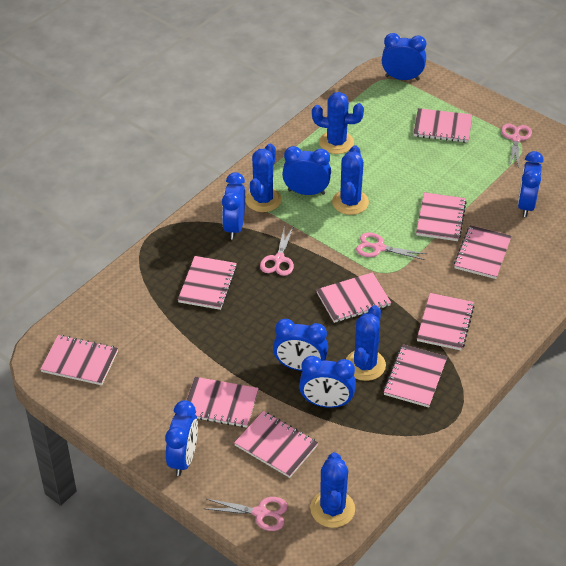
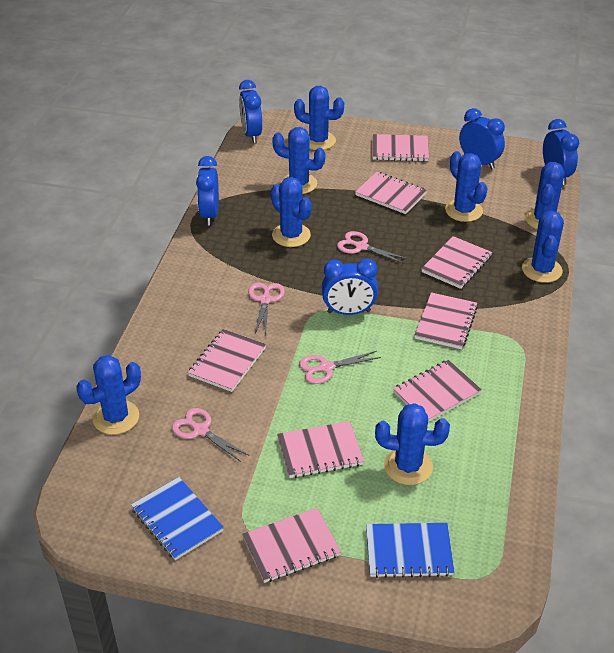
blue cactus: [245,144,282,212] [310,452,355,528] [312,92,364,154] [332,145,369,215] [346,305,386,381] = 5 -> [76,355,141,435] [271,177,312,247] [272,127,325,194] [294,86,344,150] [375,403,450,485] [445,151,488,222] [522,211,564,283] [525,162,564,229] = 8
blue clock: [165,400,198,476] [222,172,245,240] [273,319,328,371] [282,146,331,195] [299,356,356,408] [382,33,426,80] [518,151,544,217] = 7 -> [196,156,219,225] [239,80,262,143] [322,259,378,315] [459,108,505,169] [543,119,579,185] = 5
blue notebook: none = 0 -> [131,477,224,560] [366,523,455,578] = 2
pink notebook: [40,335,118,385] [178,256,237,310] [187,377,259,428] [234,411,318,478] [316,272,391,323] [383,345,447,407] [413,108,472,143] [416,192,467,241] [417,293,474,350] [454,225,512,279] = 10 -> [188,329,266,392] [242,508,341,583] [277,421,364,478] [355,172,427,214] [372,134,429,161] [393,360,482,422] [414,292,478,349] [421,236,492,289] = 8

